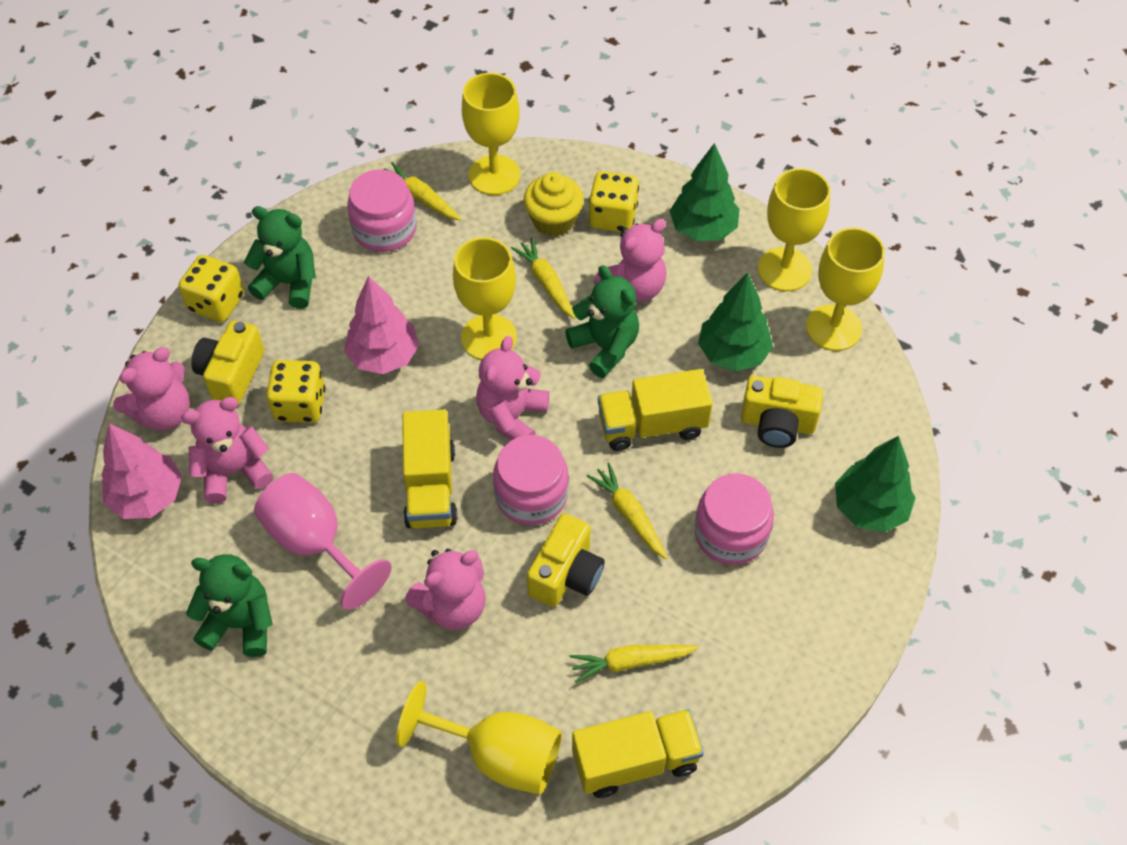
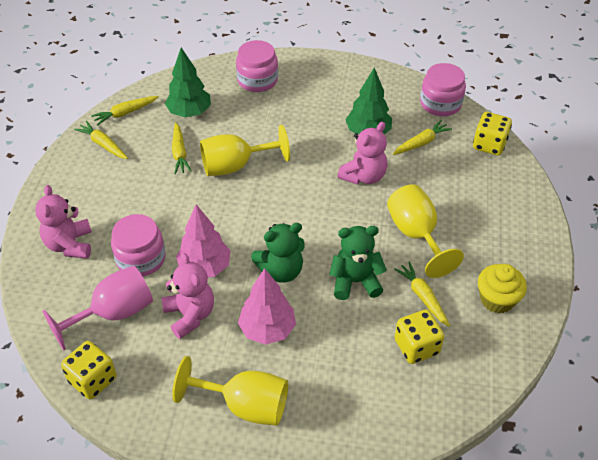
green teddy bear: [186,555,273,657] [244,206,316,309] [565,265,639,378] = 3 -> [251,223,305,283] [329,226,387,300] = 2
green tree: [670,143,739,241] [698,273,773,371] [835,436,915,532] = 3 -> [165,48,211,117] [345,68,392,134] = 2
pink teddy bear: [114,347,190,431] [181,397,273,504] [405,548,486,630] [476,336,549,440] [594,219,667,302] = 5 -> [35,185,92,259] [162,253,214,339] [338,122,388,185] = 3
yellow camera: [191,321,264,404] [527,514,605,607] [741,376,823,448] = 3 -> none = 0
yellow carrot: [384,162,462,221] [511,238,576,319] [570,645,698,683] [587,463,668,559] = 4 -> [74,121,128,159] [91,96,159,125] [172,122,192,174] [393,120,452,155] [394,261,450,326] = 5
yellow goblet: [396,681,562,795] [453,237,517,360] [462,73,520,195] [758,168,830,291] [806,227,885,351] = 5 -> [172,356,288,426] [200,125,290,176] [387,184,464,278] = 3
yellow truck: [402,409,457,528] [572,709,704,798] [598,369,713,451] = 3 -> none = 0

